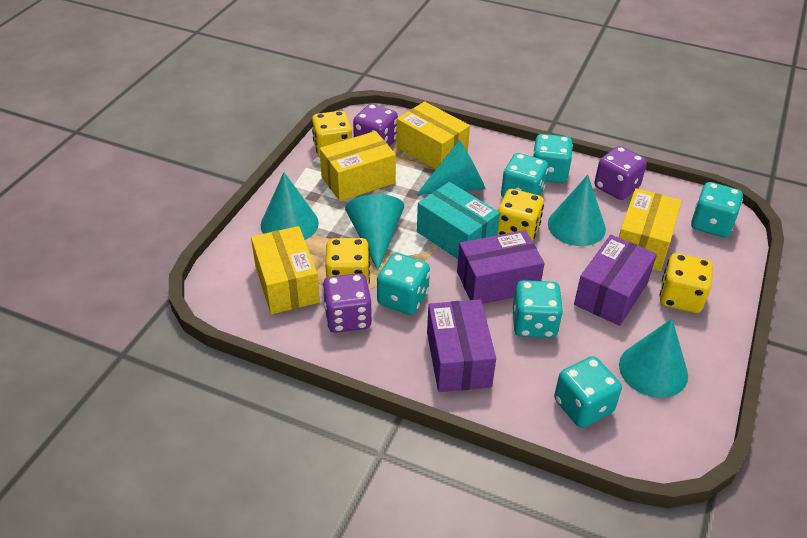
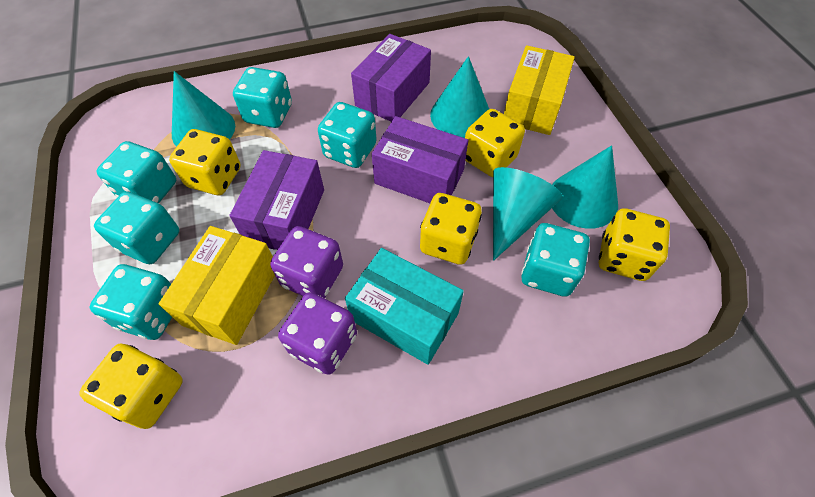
purple dice: [323,273,372,333] [353,104,398,147] [594,146,647,200] = 3 -> [270,226,343,298] [278,292,357,375] = 2
turquoise cone: [261,172,319,240] [345,194,404,270] [416,140,486,195] [548,175,606,246] [619,319,688,398] = 5 -> [172,71,235,147] [430,56,489,138] [493,167,563,261] [552,145,618,229] = 4
yellow box: [251,226,320,314] [320,131,396,201] [396,102,470,170] [619,188,682,271] = 4 -> [159,226,275,345] [504,45,575,135] = 2
yellow dice: [312,111,352,158] [325,238,370,286] [497,189,544,241] [659,253,713,313] = 4 -> [79,343,183,429] [169,129,241,195] [420,193,482,265] [465,109,525,177] [599,208,670,281] = 5

